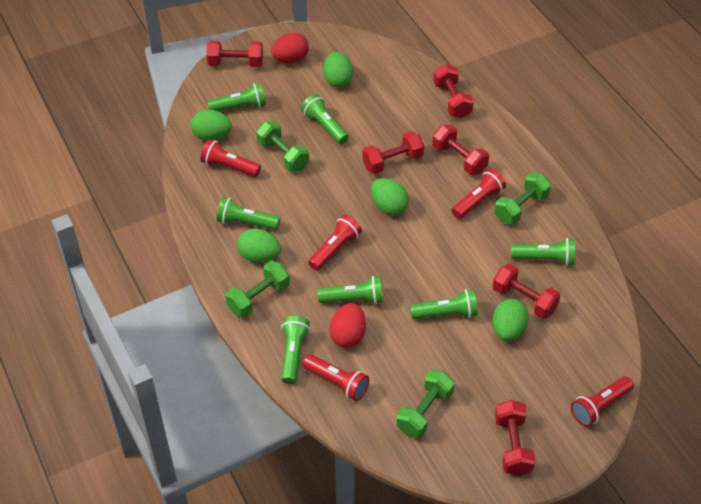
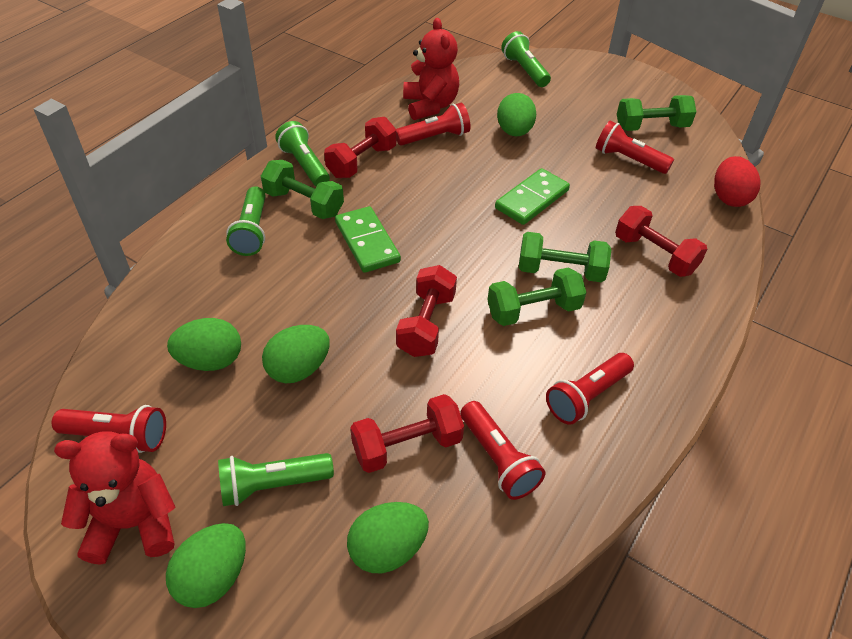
green domino: none = 0 -> [335,206,401,273] [495,168,570,225] = 2
green flashlight: [208,83,266,112] [216,197,280,230] [281,316,310,384] [301,94,349,144] [318,276,383,304] [410,289,478,320] [511,238,575,266] = 7 -> [218,453,334,506] [226,186,266,256] [275,121,330,187] [501,31,551,87] = 4
red dumbbell: [206,41,263,67] [362,131,424,174] [432,125,489,175] [433,64,474,118] [492,264,561,319] [495,400,535,476] = 6 -> [324,117,396,178] [350,394,464,473] [396,265,457,357] [615,206,707,277] = 4
red egg: [271,33,309,63] [330,303,366,348] = 2 -> [714,156,761,207] = 1
red teddy bear: none = 0 -> [54,431,175,565] [403,18,459,120] = 2

